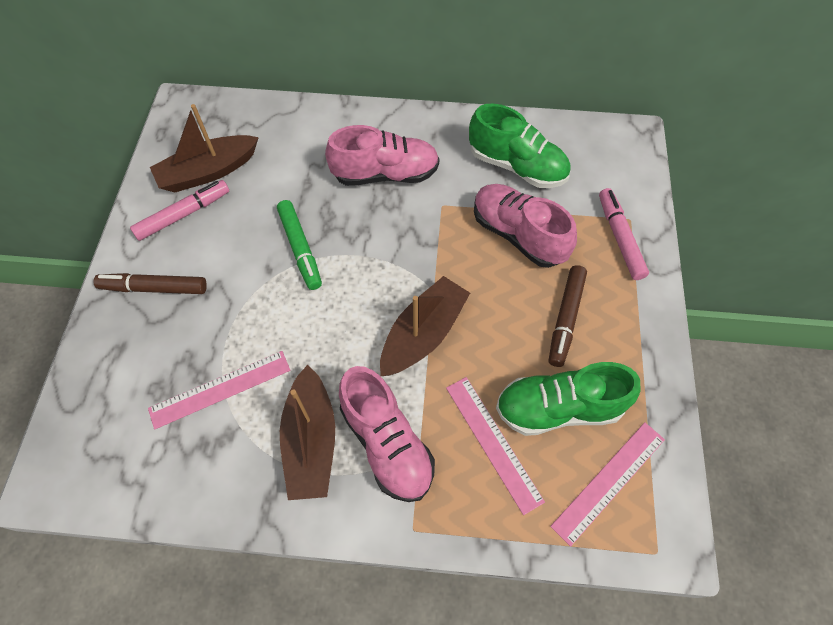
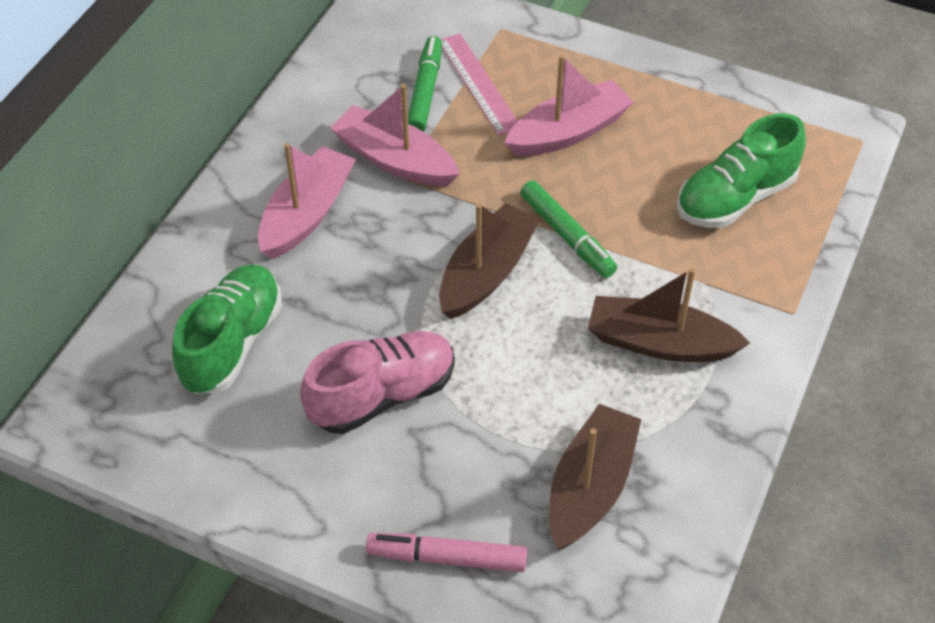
brown marker: [94,273,207,294] [549,265,587,367] = 2 -> none = 0
green marker: [277,200,322,290] = 1 -> [408,36,442,131] [520,180,617,278] = 2
pink boat: none = 0 -> [258,143,356,259] [330,84,459,186] [504,55,634,156] = 3
pink marker: [130,180,229,241] [599,188,649,280] = 2 -> [366,533,527,572] = 1
pink ruler: [148,351,290,429] [446,377,545,515] [550,422,665,547] = 3 -> [441,33,518,136] = 1
pink shoe: [325,125,439,186] [339,366,435,502] [474,184,577,268] = 3 -> [300,331,455,434] = 1

